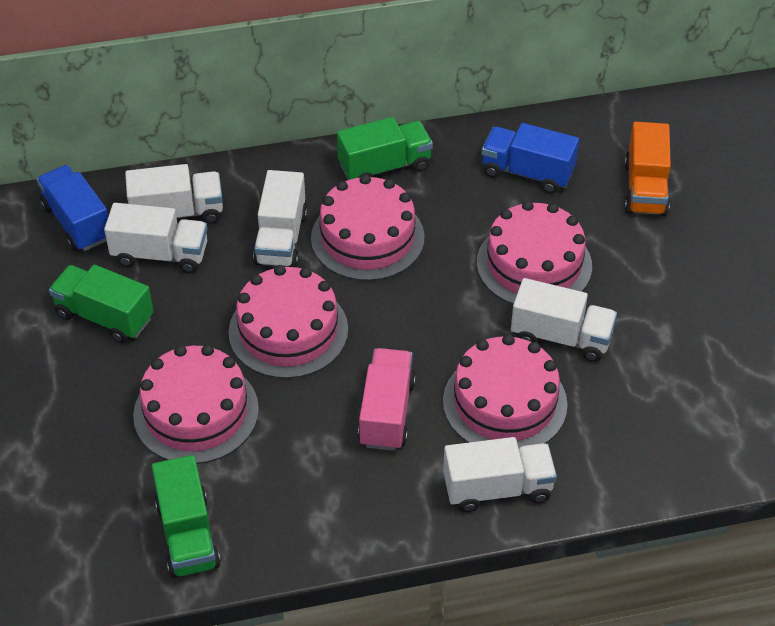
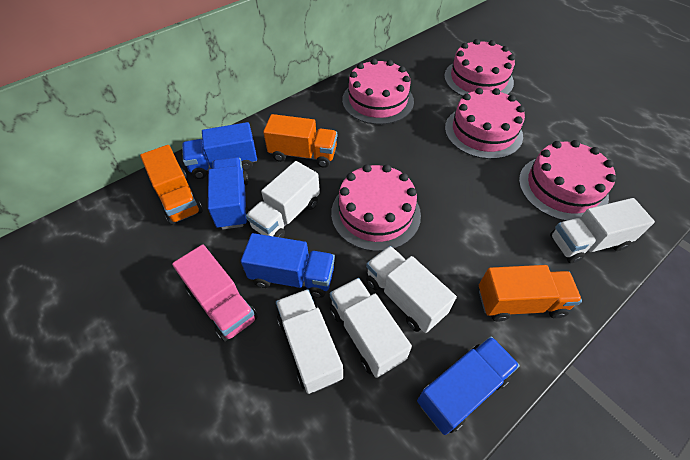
blue truck: [37,165,108,251] [481,123,579,193] = 2 -> [182,122,257,179] [208,157,249,230] [241,233,335,298] [417,336,520,435] = 4
green truck: [49,265,154,343] [152,455,221,578] [337,117,433,180] = 3 -> none = 0
orange truck: [624,122,671,216] = 1 -> [140,145,203,225] [263,114,337,168] [479,265,582,321] = 3

